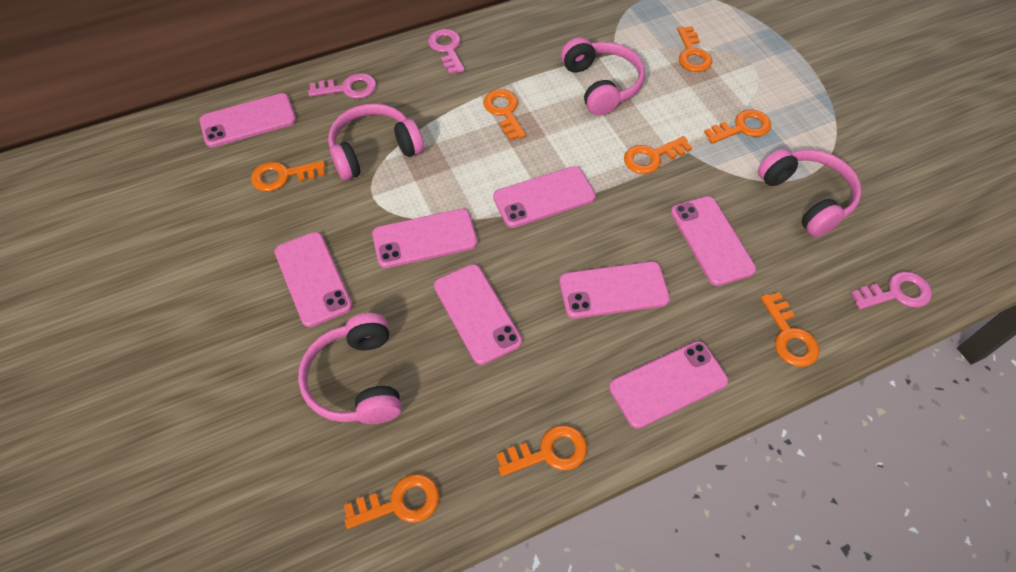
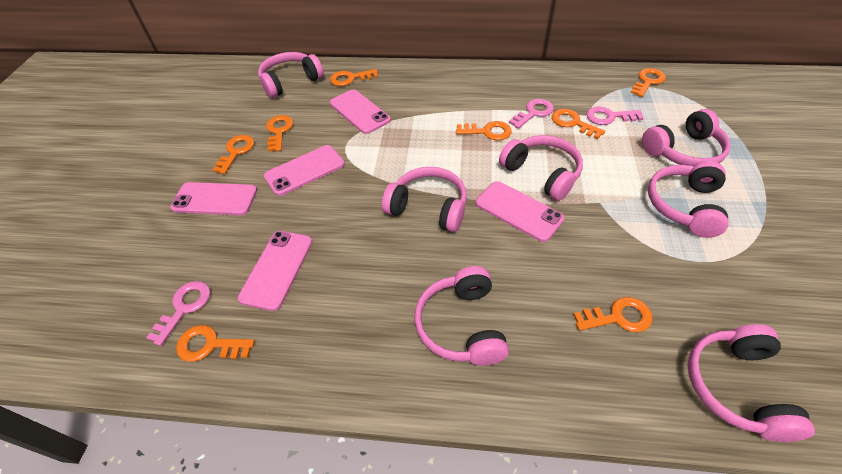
pink headphones: [298,313,402,424] [328,103,424,181] [561,37,645,116] [758,149,862,237] = 4 -> [258,52,324,98] [382,167,467,232] [414,266,509,366] [499,135,583,201] [642,109,731,166] [648,161,729,238] [687,324,815,442] = 7
pink phone: [200,93,296,148] [275,232,353,327] [372,209,478,268] [434,264,522,365] [493,166,596,228] [559,261,670,319] [609,341,728,429] [671,196,756,286] = 8 -> [170,182,257,216] [238,231,312,311] [264,145,345,196] [330,89,391,134] [476,181,564,242] = 5

